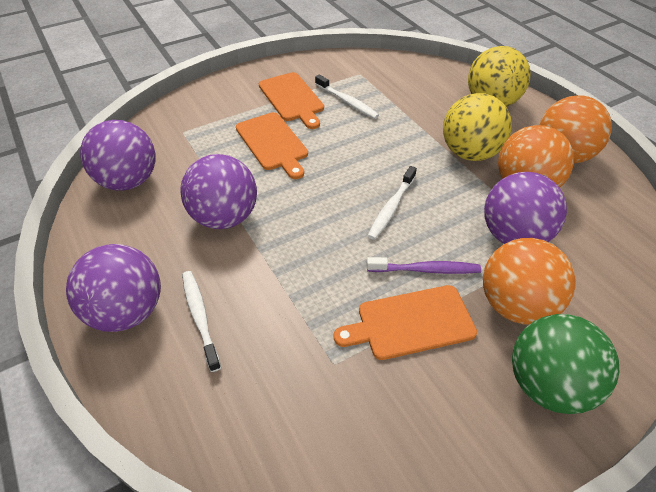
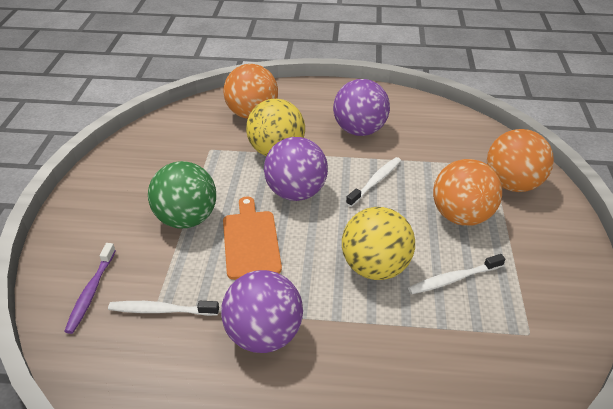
orange cutting board: [236,112,308,179] [259,72,324,129] [334,285,477,360] = 3 -> [223,196,282,280] = 1
purple ball: [66,244,161,332] [80,120,155,191] [180,154,257,229] [484,172,567,244] = 4 -> [221,270,303,353] [264,137,328,201] [333,79,390,136] = 3

